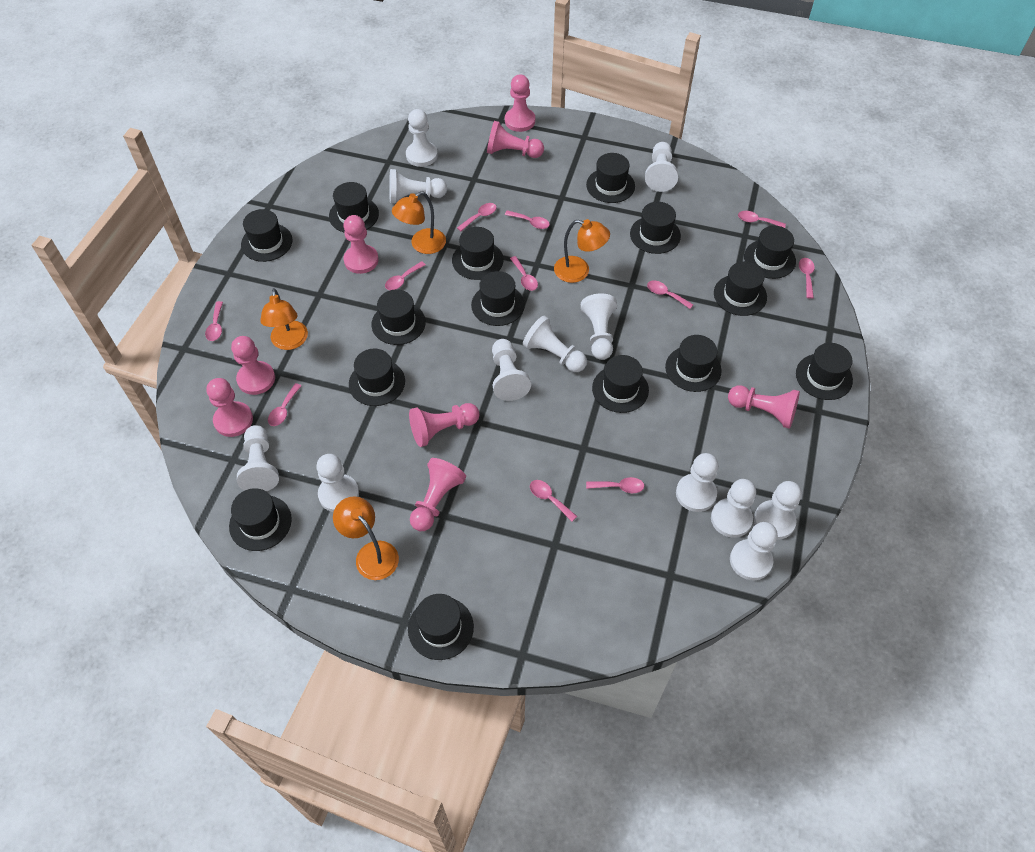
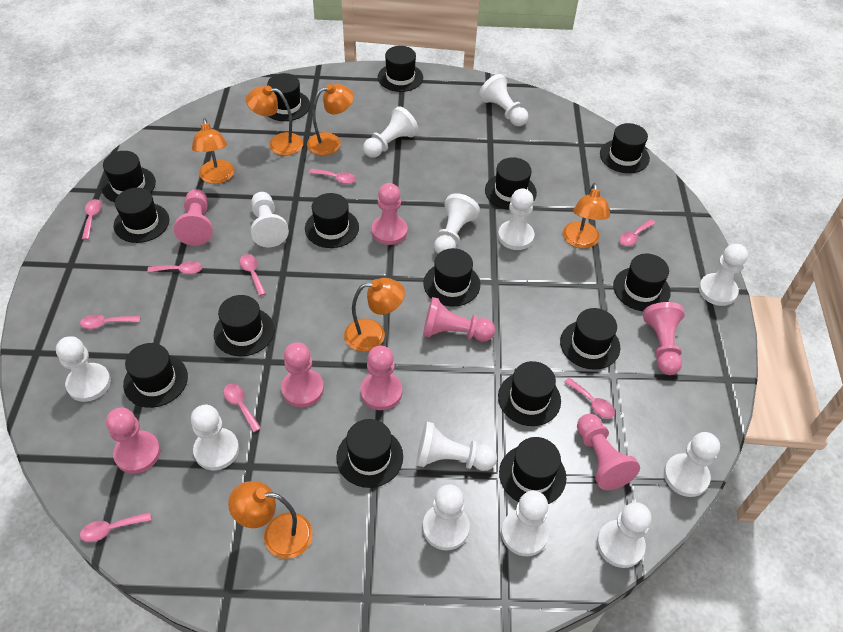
orange lamp: [260,288,308,350] [333,496,399,580] [392,191,446,254] [554,219,610,283] = 4 -> [192,118,234,184] [228,481,313,559] [246,85,303,155] [307,84,354,155] [344,278,405,352] [563,183,610,248] = 6
pink spoon: [205,301,223,341] [268,383,301,426] [385,261,426,290] [457,203,497,231] [505,210,550,229] [510,256,538,291] [530,480,577,522] [586,477,644,493] [647,281,694,309] [738,211,786,228] [799,258,815,299] = 11 -> [80,314,140,329] [80,512,151,542] [82,199,102,240] [147,261,203,274] [223,384,261,432] [240,254,266,296] [309,168,356,184] [564,378,615,419] [619,219,655,246] = 9
white pawn: [237,425,279,492] [316,454,359,512] [389,169,447,203] [406,109,438,167] [492,339,531,401] [523,316,587,372] [581,293,617,360] [645,142,678,192] [676,453,719,512] [711,479,756,538] [730,522,778,580] [754,481,802,540] = 12 -> [56,336,111,402] [191,405,239,470] [251,192,289,247] [363,106,418,158] [416,421,497,471] [423,484,470,550] [434,193,480,254] [479,74,528,126] [498,188,535,250] [501,491,549,556] [597,502,651,568] [664,432,720,497] [699,244,748,306] = 13

